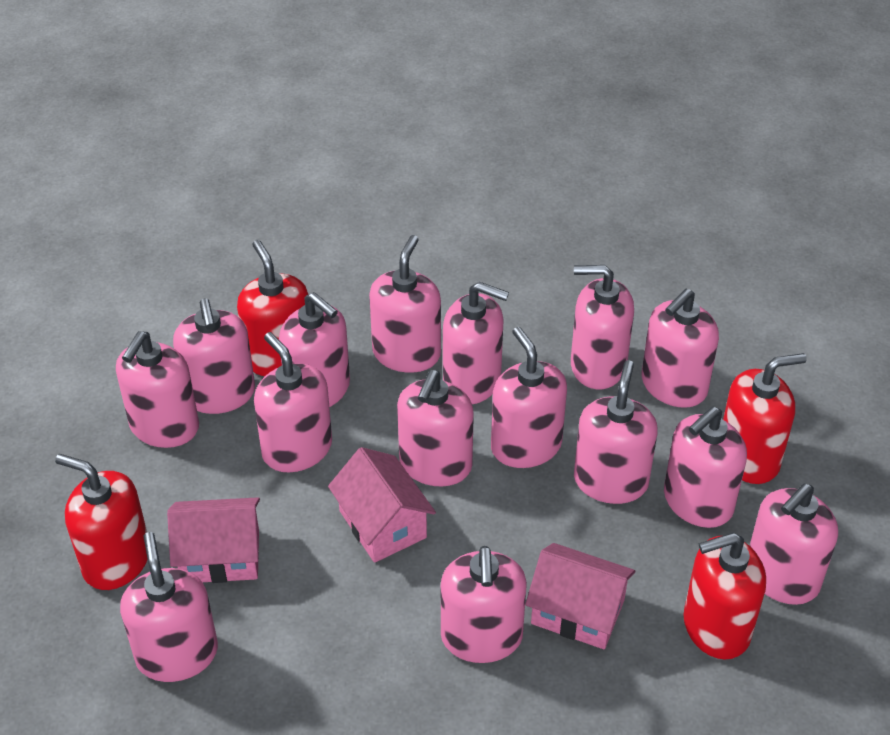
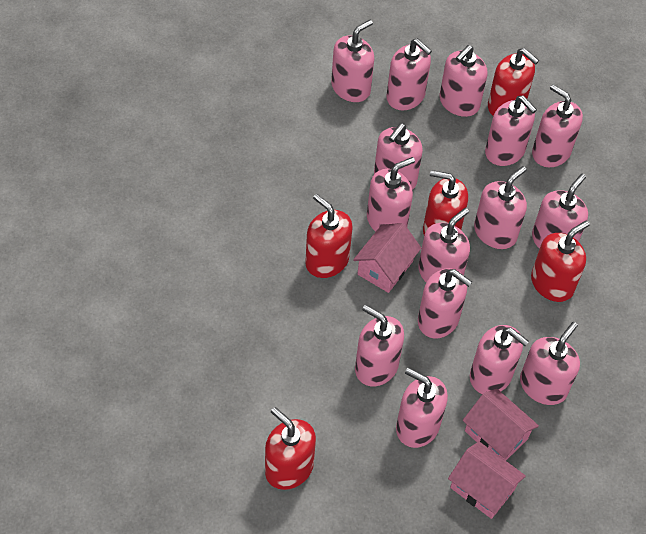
red soap dispenser: [55,454,148,590] [237,240,308,376] [684,533,766,659] [723,353,807,484] = 4 -> [265,407,316,490] [305,194,353,278] [423,170,468,235] [488,48,539,116] [531,220,590,302] = 5

